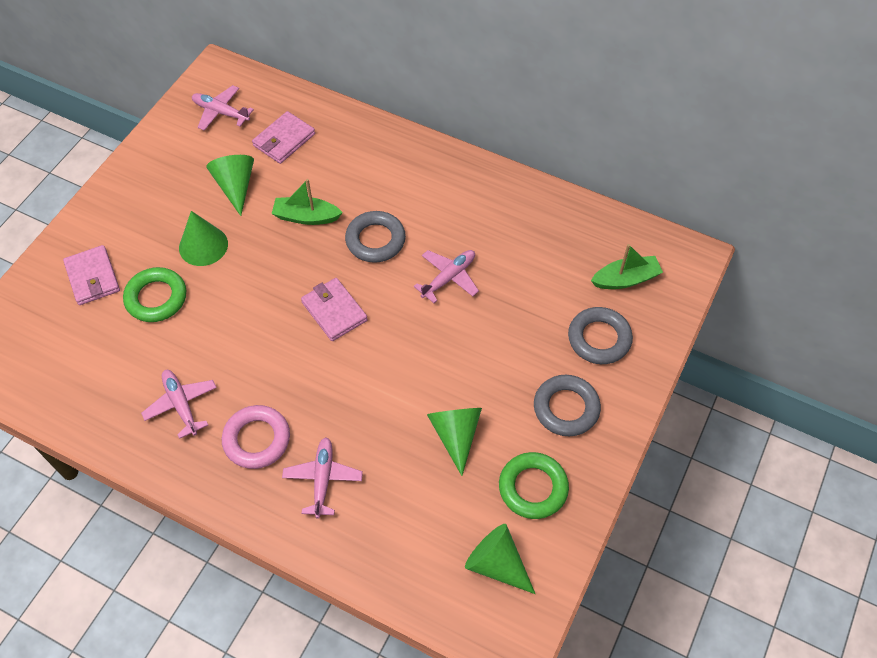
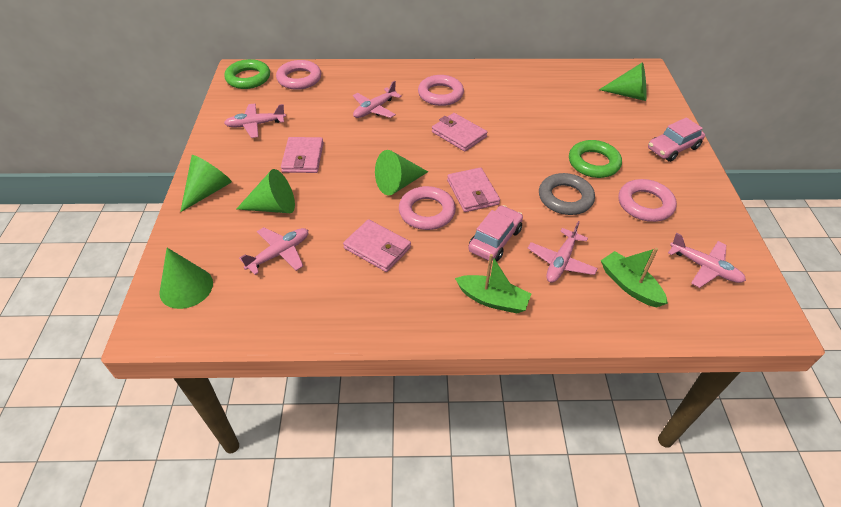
green cone: [179,211,228,266] [206,155,254,216] [427,408,482,476] [465,524,535,594] = 4 -> [159,248,213,309] [180,155,232,212] [237,169,295,213] [375,150,428,195] [599,62,647,101] = 5
grey ring: [345,211,406,263] [534,375,601,436] [568,307,633,364] = 3 -> [539,173,595,215] = 1
pink car: none = 0 -> [468,205,523,261] [648,117,705,162] = 2
pink plane: [141,370,217,439] [192,85,254,131] [282,437,363,519] [414,250,479,303] = 4 -> [224,103,286,138] [239,227,308,275] [353,81,402,118] [528,221,598,283] [668,233,746,288] = 5
pink ring: [222,405,290,469] = 1 -> [276,60,321,90] [399,186,456,230] [418,75,464,106] [619,179,677,222] = 4
pink wallet: [63,245,120,305] [252,111,315,164] [301,278,368,341] = 3 -> [281,137,324,173] [343,219,411,272] [432,113,487,152] [447,167,500,212] = 4

